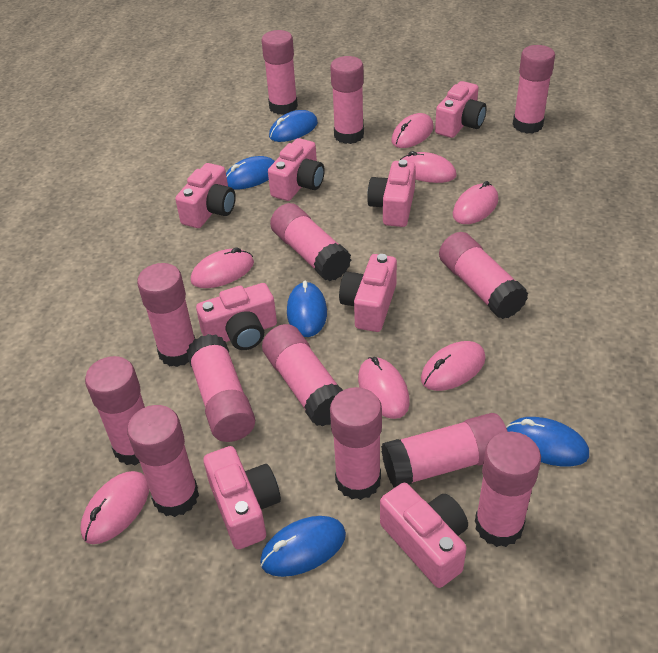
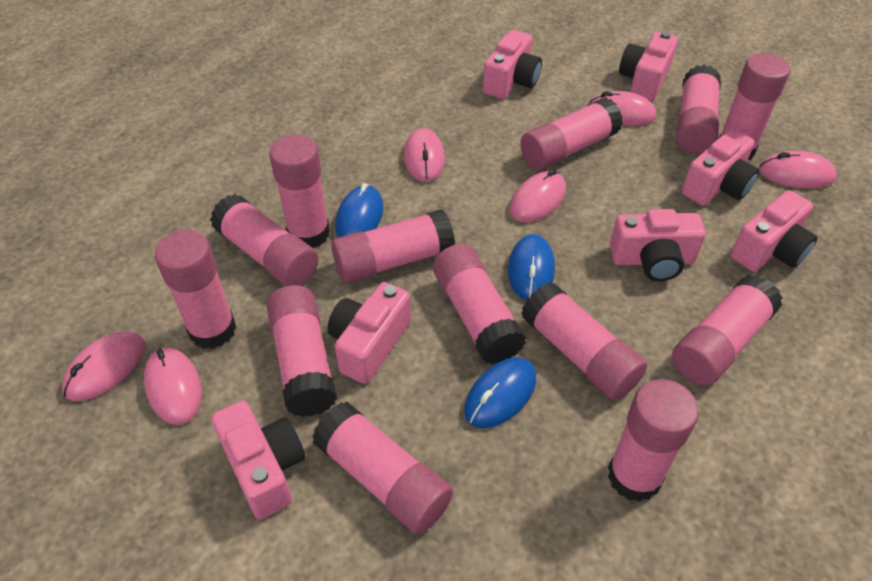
blue mouse: [226,156,275,190] [260,516,346,577] [269,110,318,142] [287,281,327,337] [506,417,589,467] = 5 -> [335,183,383,237] [464,357,536,428] [508,234,555,300] = 3
pink camera: [175,163,236,228] [196,283,277,350] [203,446,281,549] [268,138,325,201] [339,254,397,332] [367,160,416,227] [380,483,468,588] [435,81,487,138] = 8 -> [211,401,306,519] [327,282,411,384] [483,30,542,99] [610,209,706,281] [619,31,678,101] [682,129,760,205] [731,190,818,272] = 7
pink mouse: [80,471,149,544] [191,247,254,288] [358,357,410,419] [392,113,434,148] [399,151,456,183] [421,341,485,391] [453,181,498,224] = 7 -> [62,331,146,401] [144,347,202,425] [404,128,445,182] [510,169,566,223] [587,91,657,126] [759,151,837,189] = 6

